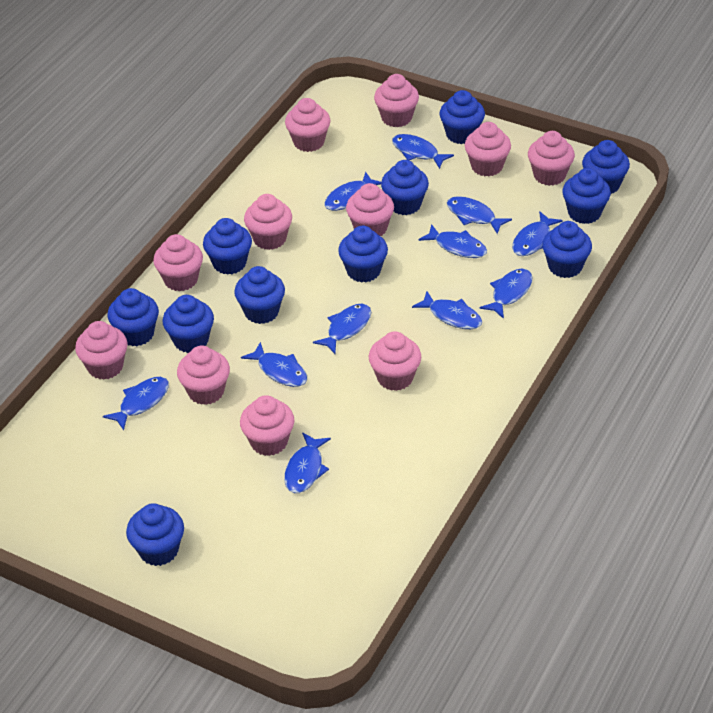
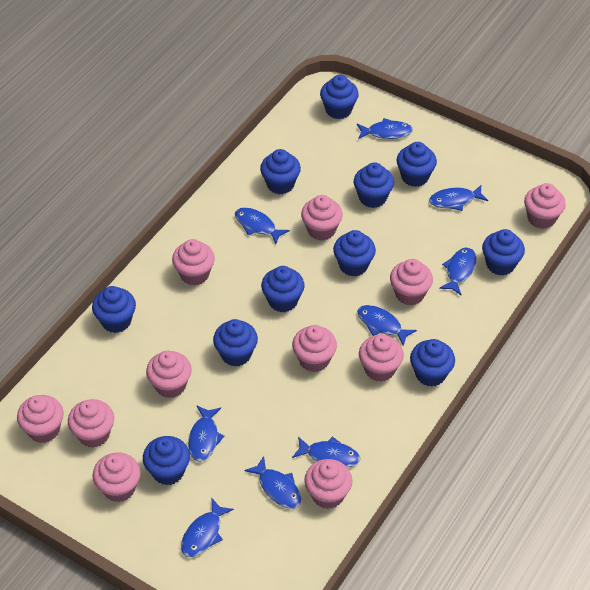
blue fish: [103,377,169,431] [241,342,307,387] [284,432,331,493] [313,304,371,354] [324,172,381,211] [392,134,454,169] [412,291,482,329] [419,224,487,258] [447,196,512,234] [480,269,532,319] [512,211,563,256] = 11 -> [181,498,234,557] [188,405,224,462] [235,208,290,244] [244,456,302,509] [292,436,360,468] [357,118,413,139] [357,305,417,346] [429,184,488,211] [439,247,477,296] = 9

